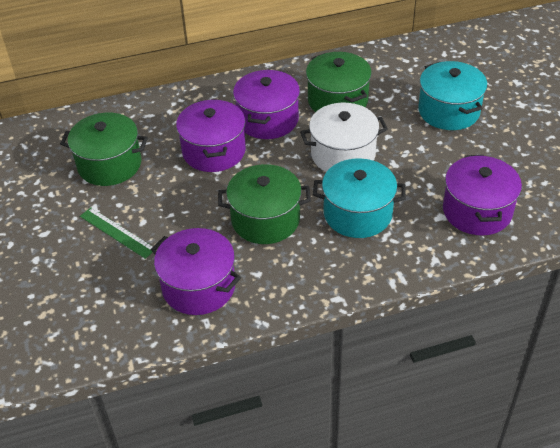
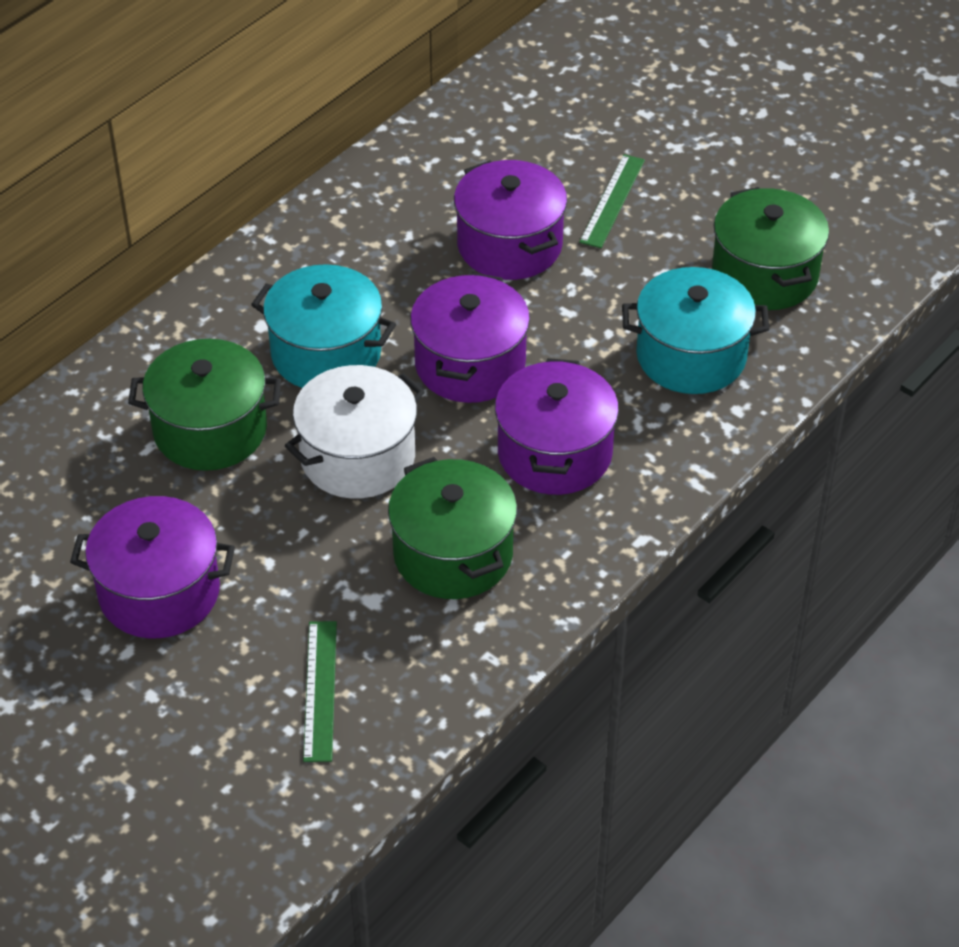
green ruler: [80,207,153,259] = 1 -> [303,621,337,762] [579,154,645,248] = 2

